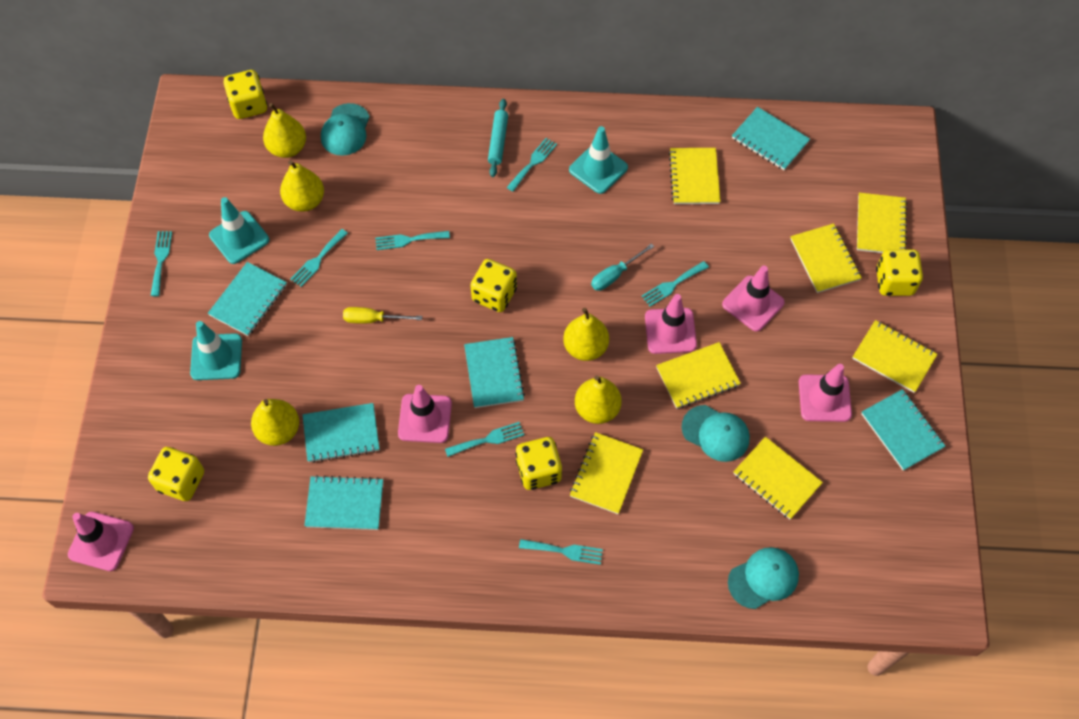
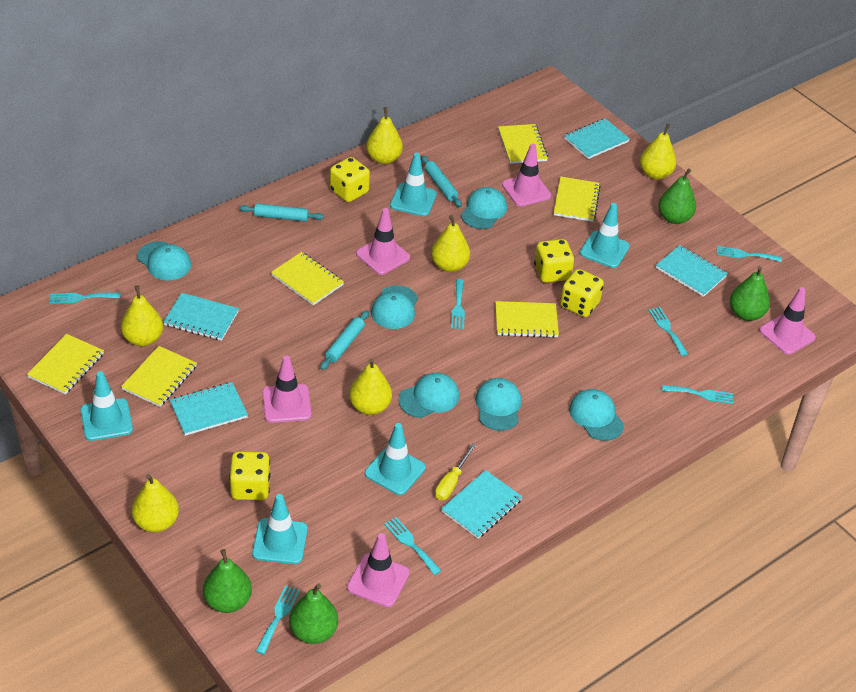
green pear: none = 0 -> [203,549,252,613] [289,583,338,644] [658,169,696,224] [730,266,770,321] = 4
turquoise cap: [321,103,370,156] [682,405,750,462] [728,547,799,609] = 3 -> [137,241,191,280] [371,285,418,329] [398,373,459,418] [461,187,507,229] [475,378,522,431] [569,389,624,441] = 6
turquoise notebook: [208,262,287,336] [303,403,380,463] [304,475,383,530] [464,337,525,408] [732,107,810,170] [861,389,945,471] = 6 -> [164,293,239,341] [170,382,248,436] [441,470,523,539] [564,118,630,159] [656,245,728,297] = 5
turquoise rolling pin: [488,99,508,177] = 1 -> [239,203,324,222] [320,310,369,370] [421,156,462,207] = 3
turquoise screwdriver: [591,243,654,291] = 1 -> none = 0
turquoise traffic cone: [190,321,242,380] [209,197,269,264] [569,126,628,194] = 3 -> [80,371,133,441] [252,494,308,564] [365,423,426,495] [390,153,437,216] [580,203,630,268] = 5
yellow dice: [148,447,204,501] [224,70,267,119] [470,259,517,312] [515,437,562,490] [876,249,923,296] = 5 -> [229,452,271,500] [330,157,370,202] [534,239,574,283] [560,269,604,317] = 4
yellow notebook: [570,432,643,514] [656,342,741,409] [669,148,721,204] [733,437,823,519] [790,223,862,293] [852,320,938,393] [857,193,907,253] = 7 -> [27,334,104,394] [121,346,197,407] [271,252,344,305] [495,301,559,338] [498,124,548,164] [554,176,601,222] = 6
yellow pear: [251,399,299,446] [263,103,306,158] [280,160,324,212] [563,308,609,361] [575,375,622,424] = 5 -> [121,285,163,346] [131,474,179,532] [349,358,392,415] [366,107,403,164] [431,215,470,272] [640,124,676,180] = 6

